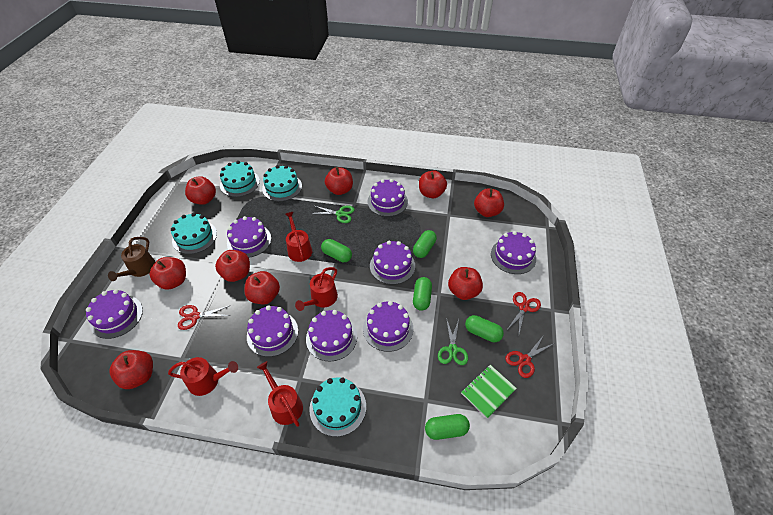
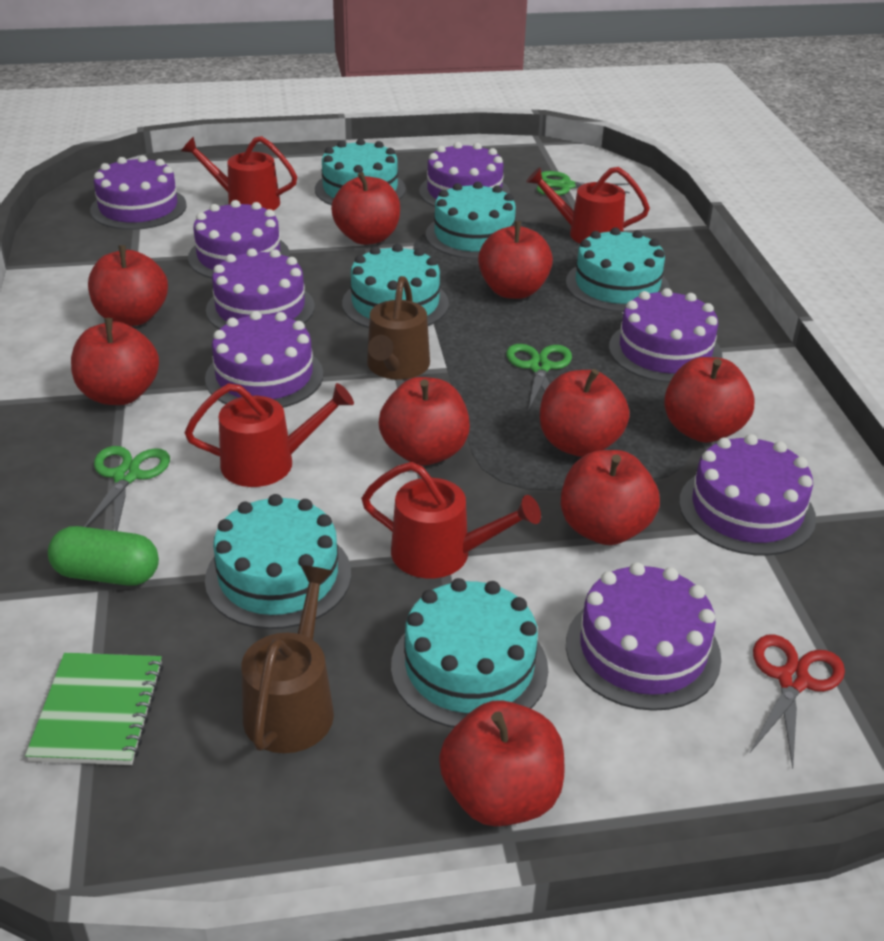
brown watering can: [108,237,155,281] = 1 -> [241,565,334,753] [367,276,430,380] = 2
green capsule: [321,239,352,262] [413,230,437,258] [413,277,432,311] [425,414,470,440] [465,315,504,342] = 5 -> [48,526,159,586] = 1
green scissors: [310,205,355,223] [438,318,468,365] = 2 -> [84,446,170,531] [506,344,572,411] [537,171,630,196] = 3
red scissors: [178,305,231,330] [505,335,555,378] [506,292,541,333] = 3 -> [750,634,845,769] = 1
turquoise cake: [171,213,217,254] [220,161,260,197] [262,165,302,201] [309,377,366,437] = 4 -> [205,494,351,629] [315,138,406,205] [342,244,449,328] [391,578,548,728] [426,182,516,259] [566,227,670,312] = 6

